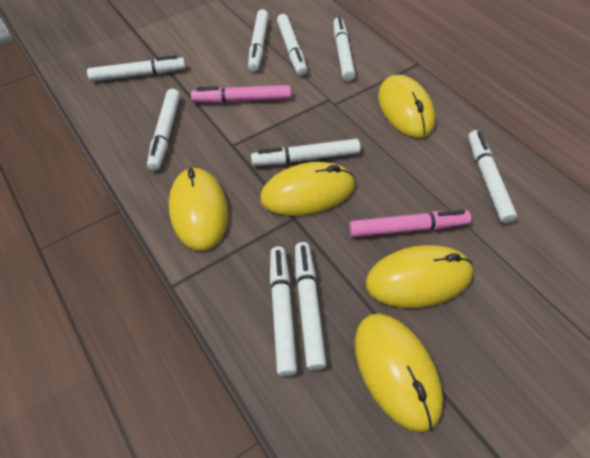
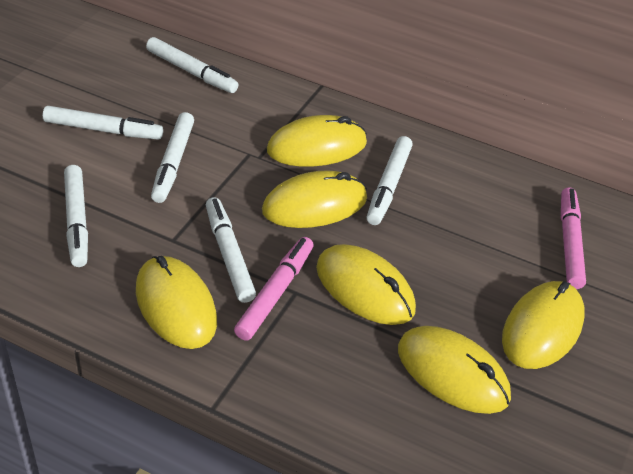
white marker: [87,55,186,82] [147,89,180,171] [248,9,269,72] [251,139,360,166] [270,246,297,377] [277,14,307,76] [295,242,326,371] [333,17,355,81] [468,130,517,223] = 9 -> [43,106,163,140] [64,165,88,267] [146,37,238,93] [151,112,194,203] [206,197,256,303] [367,136,413,225] = 6
yellow mouse: [169,167,228,251] [260,162,355,216] [355,313,443,432] [366,245,473,308] [378,75,435,138] = 5 -> [136,256,217,349] [262,170,367,228] [267,115,367,167] [316,244,416,325] [398,326,511,414] [502,281,585,369] = 6

